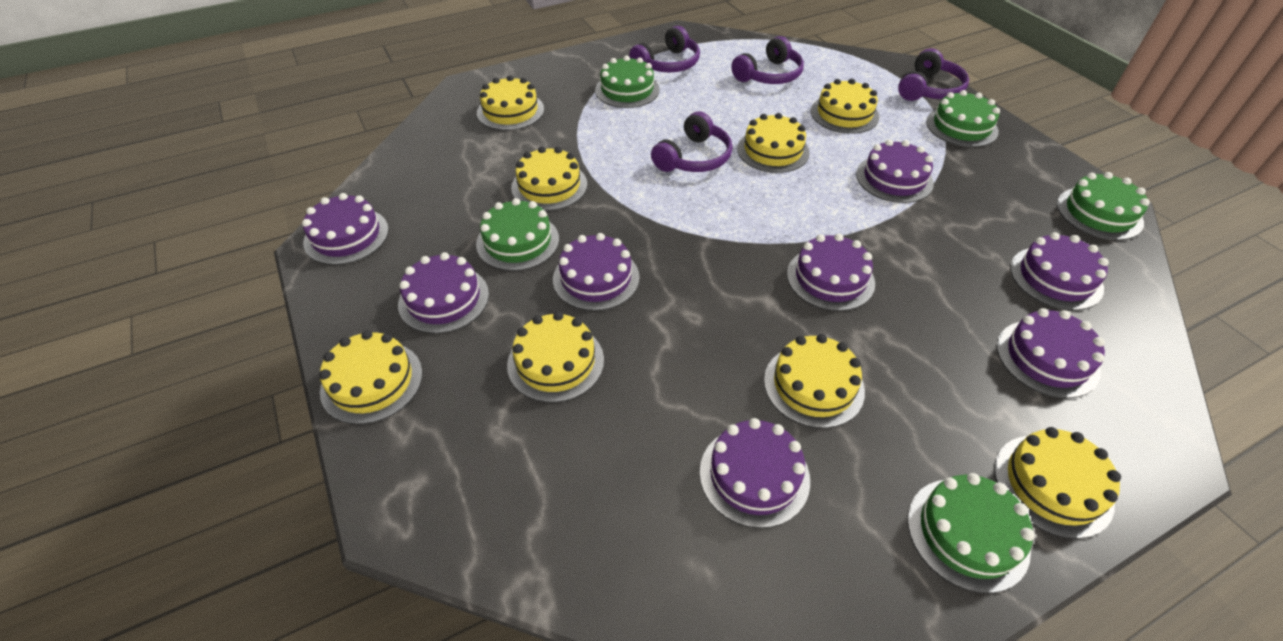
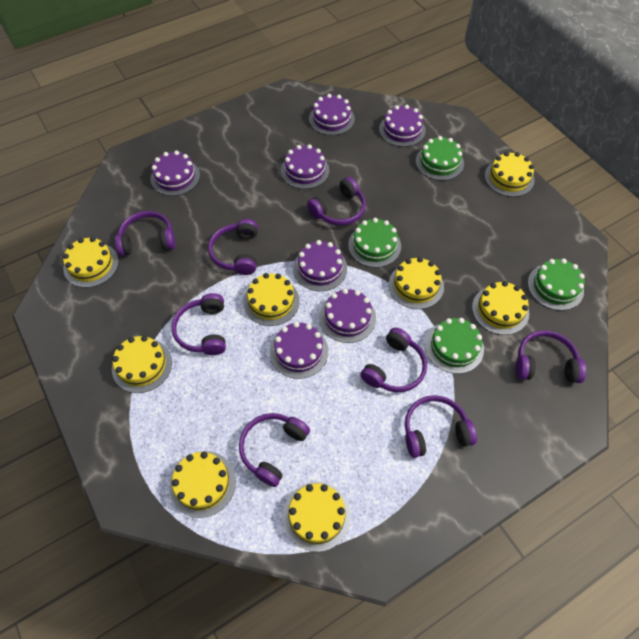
green cake: [476,198,559,271] [595,56,660,108] [908,473,1035,593] [926,90,1000,147] [1057,172,1150,240] = 5 -> [348,218,401,268] [416,136,464,181] [425,318,484,374] [528,259,585,311] = 4
purple cake: [302,193,389,265] [398,252,489,334] [553,233,640,311] [700,418,810,528] [787,233,875,311] [856,139,934,203] [997,308,1105,398] [1010,232,1109,310] = 8 -> [150,151,200,196] [270,322,328,379] [281,144,330,189] [293,240,347,291] [309,94,355,135] [319,288,376,343] [379,105,426,147] = 7
purple headphones: [629,26,700,72] [651,111,733,172] [731,36,804,84] [898,48,969,101] = 4 -> [115,211,175,256] [171,293,226,355] [208,219,258,275] [239,413,310,487] [307,177,366,226] [360,327,427,392] [405,395,477,458] [516,330,586,383] = 8

